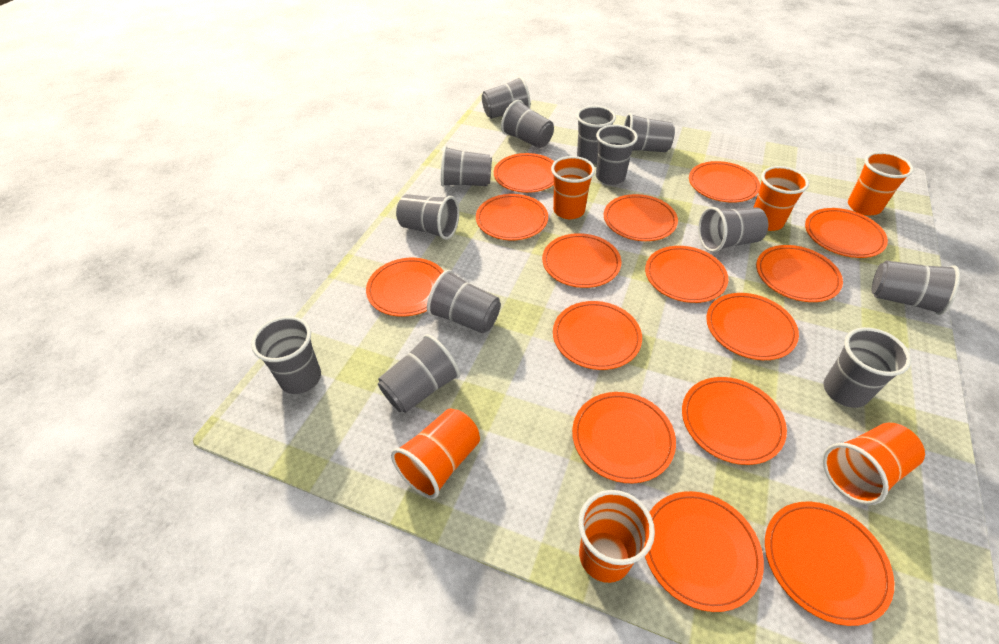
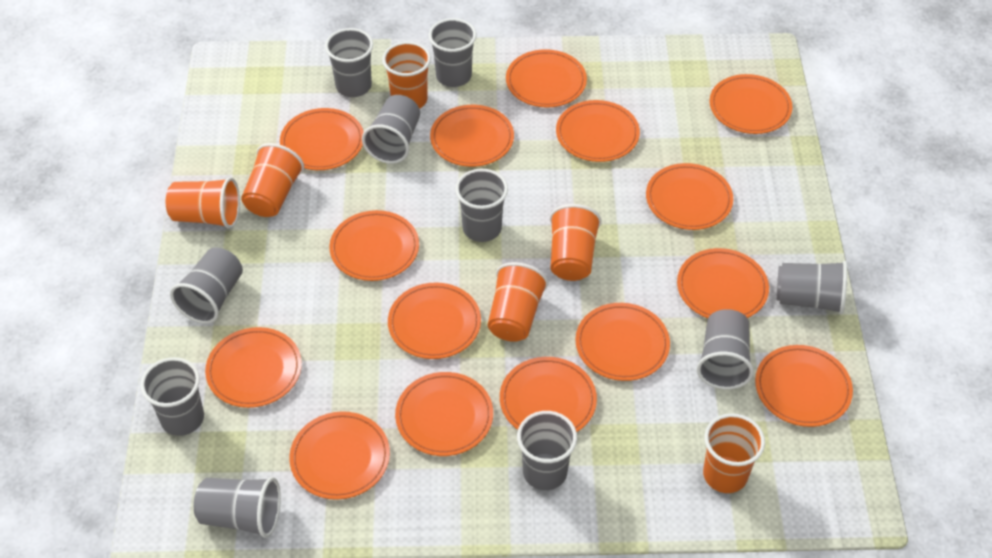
grey cup: [251,316,321,394] [378,334,460,413] [396,194,459,240] [427,270,501,333] [441,146,492,187] [482,76,531,119] [501,100,554,148] [576,106,616,164] [596,125,638,185] [624,113,675,152] [698,207,768,252] [823,327,911,408] [872,261,960,315] = 13 -> [140,357,204,436] [170,247,243,324] [194,477,281,538] [325,28,373,97] [362,95,420,164] [429,18,477,87] [455,169,508,242] [517,411,577,490] [697,309,754,389] [776,261,847,314] = 10

